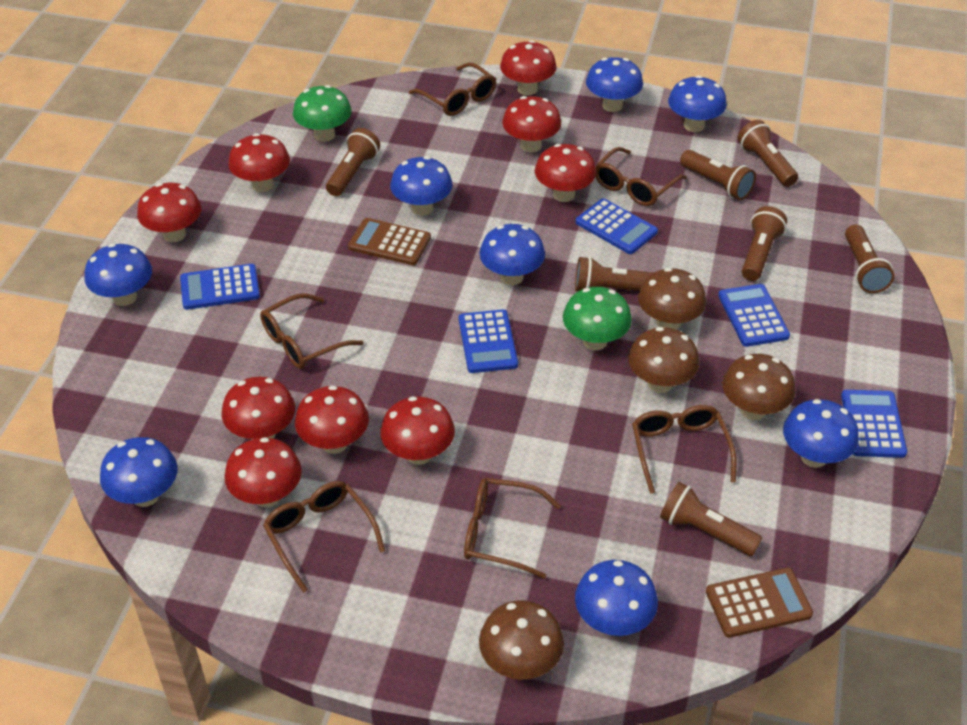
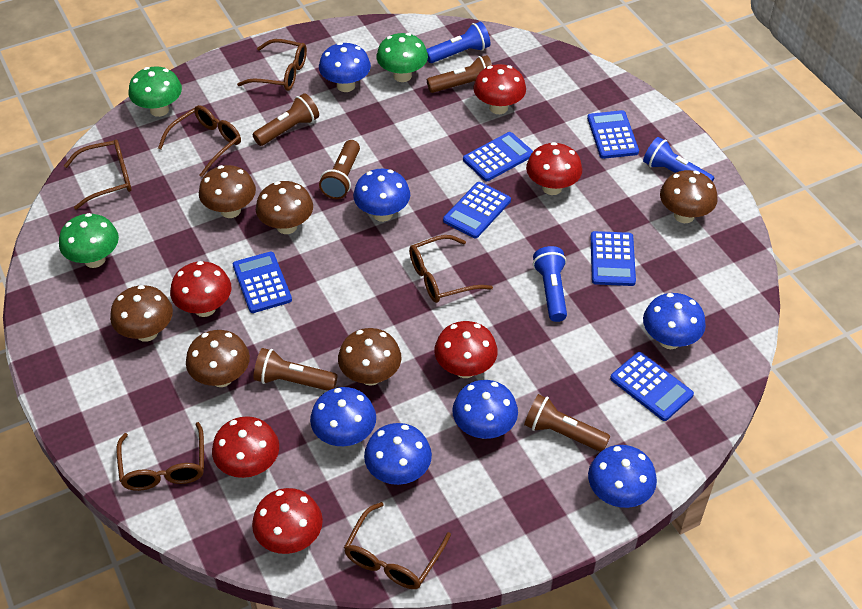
blue calculator: [180,264,260,310] [459,309,518,373] [576,198,658,254] [718,284,790,347] [841,390,907,458] = 5 -> [233,252,292,313] [443,182,511,238] [463,132,533,181] [587,110,639,159] [590,231,636,286] [610,352,694,421] = 6
blue flashlight: none = 0 -> [426,22,490,63] [533,246,567,322] [643,137,714,182] = 3
blue mushroom: [84,244,152,306] [100,437,178,507] [390,156,453,216] [480,224,545,285] [575,560,658,636] [586,57,643,112] [668,75,727,132] [783,399,859,468] = 8 -> [310,387,376,446] [319,42,371,92] [353,169,410,222] [364,423,432,485] [452,380,518,439] [588,445,657,508] [643,293,706,349] = 7
brown calculator: [348,218,431,265] [706,568,813,638] = 2 -> none = 0
brown flashlight: [326,128,380,196] [575,257,653,292] [660,482,762,556] [680,150,756,200] [737,120,798,187] [742,206,787,281] [845,224,894,293] = 7 -> [253,93,319,146] [254,348,338,391] [319,140,360,199] [427,55,492,93] [524,394,610,452] = 5
brown mushroom: [479,600,564,680] [628,327,700,393] [638,268,706,330] [722,354,795,420] = 4 -> [110,285,173,342] [186,330,250,387] [199,165,256,218] [256,181,313,234] [338,328,401,386] [660,170,718,223] = 6
green mushroom: [293,85,352,142] [563,287,632,351] = 2 -> [59,213,119,268] [129,66,182,117] [376,33,428,82] = 3
red mushroom: [137,183,201,242] [221,377,295,440] [224,437,302,507] [228,133,290,192] [295,385,369,454] [380,396,455,465] [500,40,557,96] [502,96,561,152] [535,144,596,202] = 9 -> [170,261,231,317] [212,416,279,478] [252,488,323,554] [434,321,498,378] [473,64,526,114] [526,142,582,195] = 6

